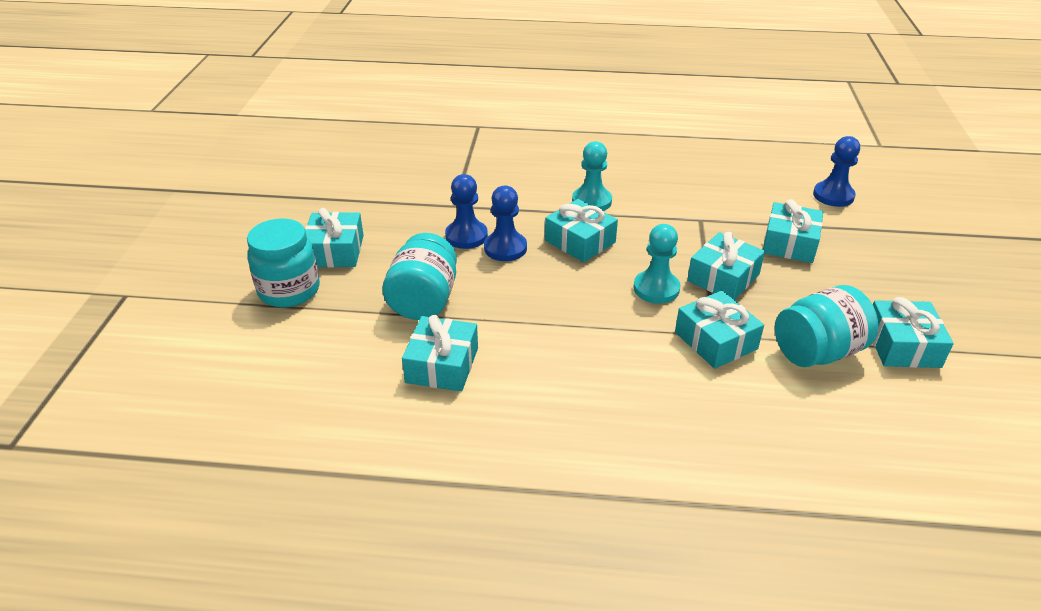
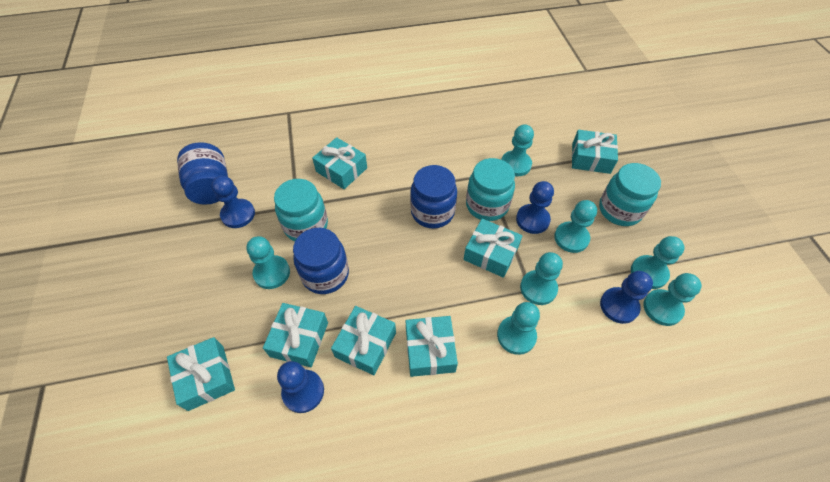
blue jar: none = 0 -> [177,142,228,205] [293,228,349,294] [410,165,457,229] = 3
blue pawn: [445,174,488,249] [484,185,527,261] [813,136,860,207] = 3 -> [212,176,255,228] [277,361,324,413] [516,181,554,234] [600,271,653,324] = 4
turquoise pawn: [572,141,612,211] [633,224,680,304] = 2 -> [246,236,290,289] [497,302,540,355] [501,124,534,176] [520,252,563,305] [554,200,597,253] [631,236,685,289] [643,273,702,326] = 7

